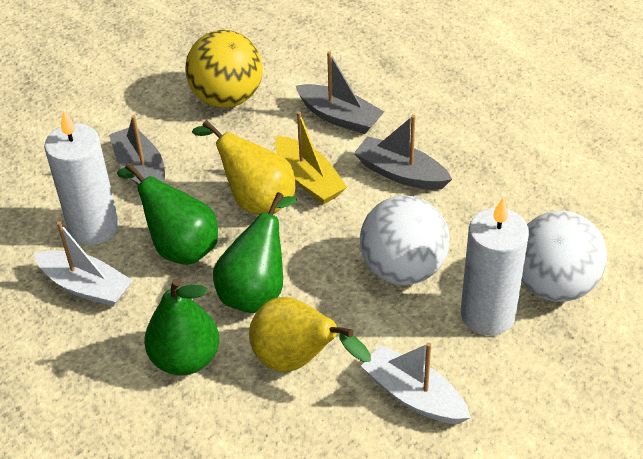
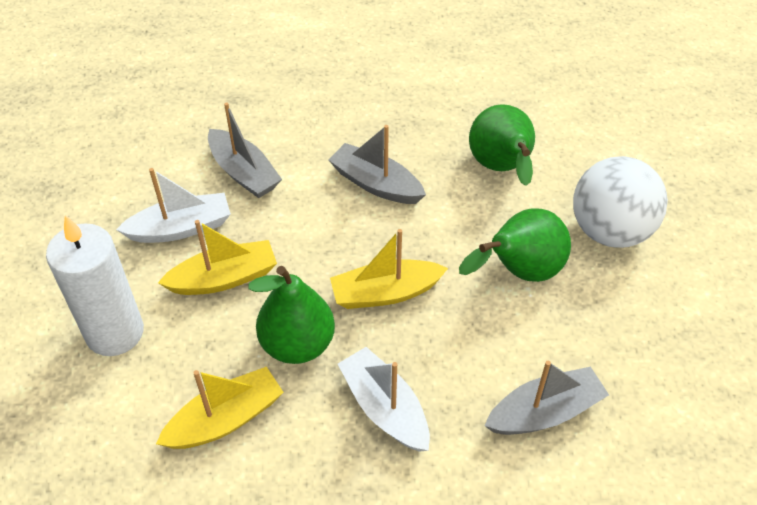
white ball: [360,195,450,285] [522,211,607,302] = 2 -> [573,156,668,248] = 1
white candle: [44,110,119,245] [461,198,529,336] = 2 -> [46,215,144,356] = 1
yellow ball: [185,30,263,108] = 1 -> none = 0
yellow boat: [275,111,347,204] = 1 -> [156,367,284,449] [158,220,277,295] [330,229,448,309] = 3
yellow pear: [192,120,295,215] [249,297,371,372] = 2 -> none = 0

